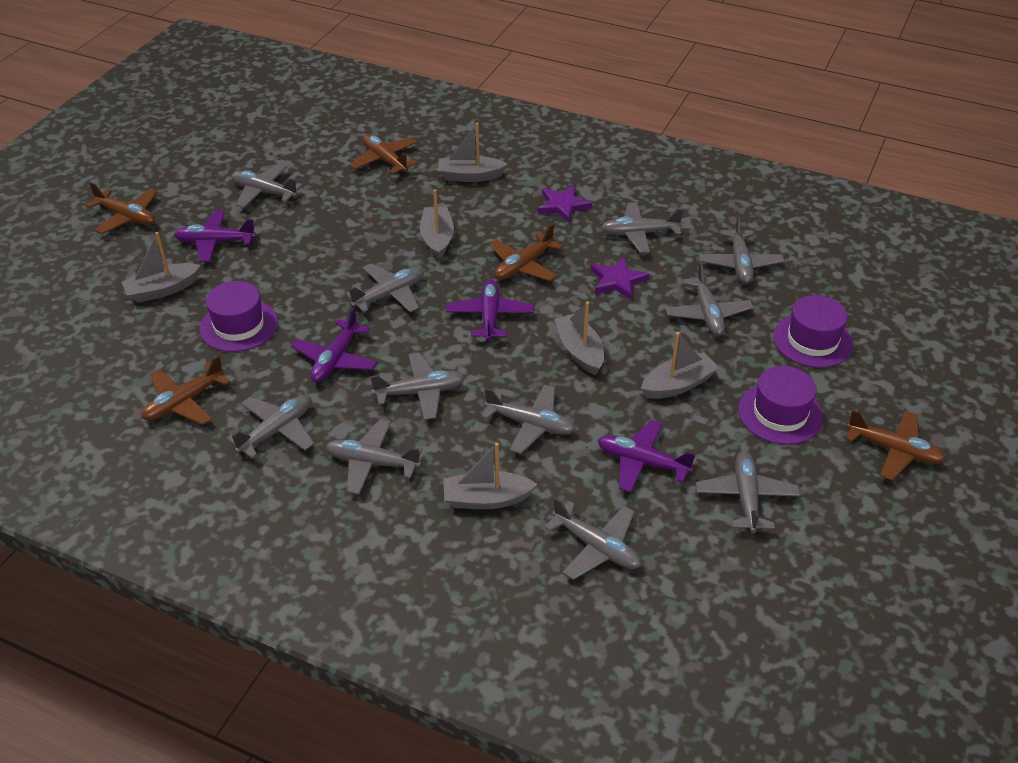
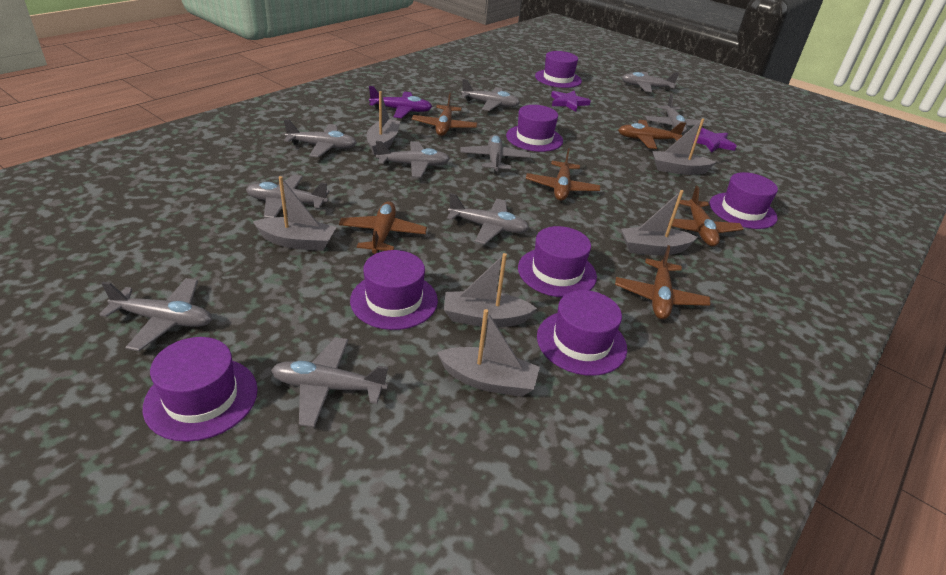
brown plane: [85,182,157,234] [141,355,230,425] [350,134,417,174] [489,224,563,281] [846,410,946,480] = 5 -> [339,201,427,254] [412,93,477,136] [526,148,600,201] [615,245,711,319] [618,120,686,149] [668,186,744,247] = 6
grey plane: [226,395,314,458] [231,164,303,208] [326,419,423,495] [345,263,424,312] [370,353,465,420] [481,385,576,454] [544,497,641,580] [601,202,684,253] [665,262,753,336] [696,451,800,533] [699,215,784,284] = 11 -> [99,278,212,351] [246,175,329,218] [271,337,388,427] [284,119,357,158] [376,141,450,178] [447,193,529,244] [460,134,531,174] [461,79,520,111] [622,72,679,92] [645,94,706,134] = 10
purple hat: [199,281,278,352] [738,366,823,445] [773,295,853,368] = 3 -> [143,337,258,442] [350,250,438,330] [506,105,563,152] [518,226,597,297] [535,51,582,88] [537,290,627,376] [709,172,778,229] = 7
purple plane: [174,211,256,262] [291,307,378,383] [446,279,534,341] [598,420,696,493] = 4 -> [369,86,432,118] = 1

